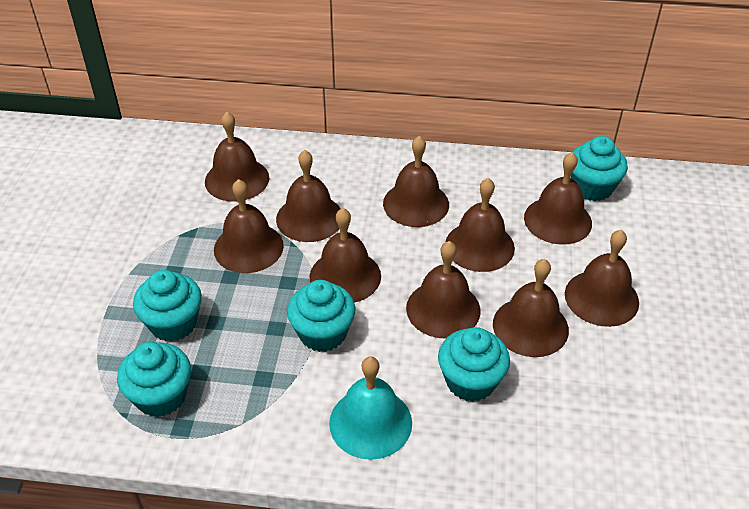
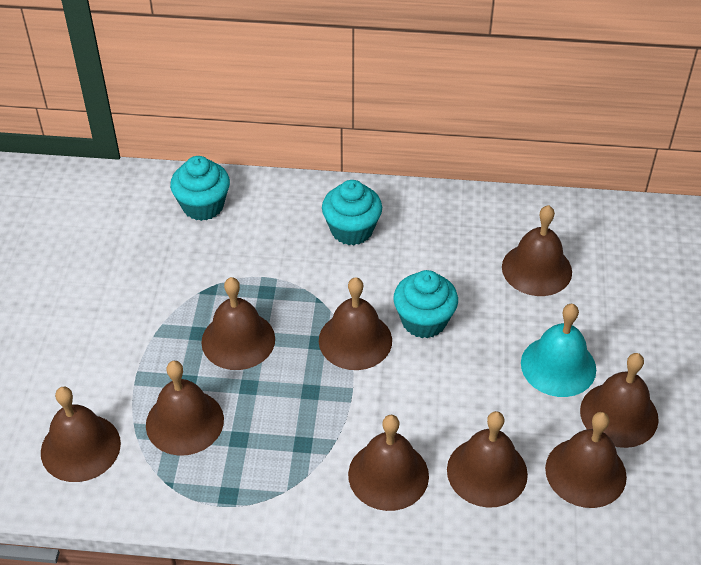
brown bell: [205,112,269,201] [214,179,284,273] [276,150,341,242] [309,208,381,303] [383,136,449,227] [406,241,480,339] [446,178,515,272] [493,259,569,357] [524,152,592,245] [565,230,639,327] = 10 -> [41,387,121,482] [146,361,224,456] [201,277,275,370] [319,277,392,370] [348,415,429,511] [447,411,528,508] [502,205,572,296] [545,412,627,508] [580,353,659,448] = 9
turquoise cupcake: [117,342,191,417] [133,270,202,342] [287,280,355,352] [438,327,510,402] [571,136,628,201] = 5 -> [170,156,230,221] [322,180,382,245] [393,270,458,338] = 3

